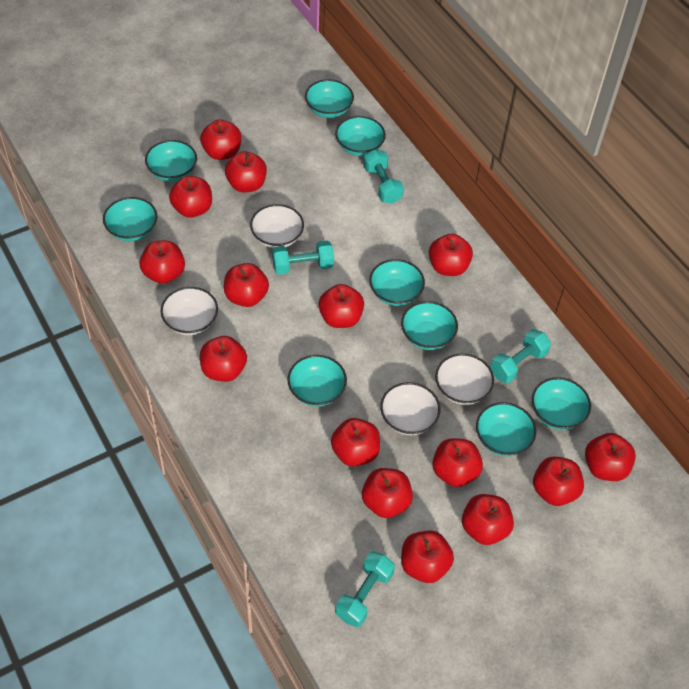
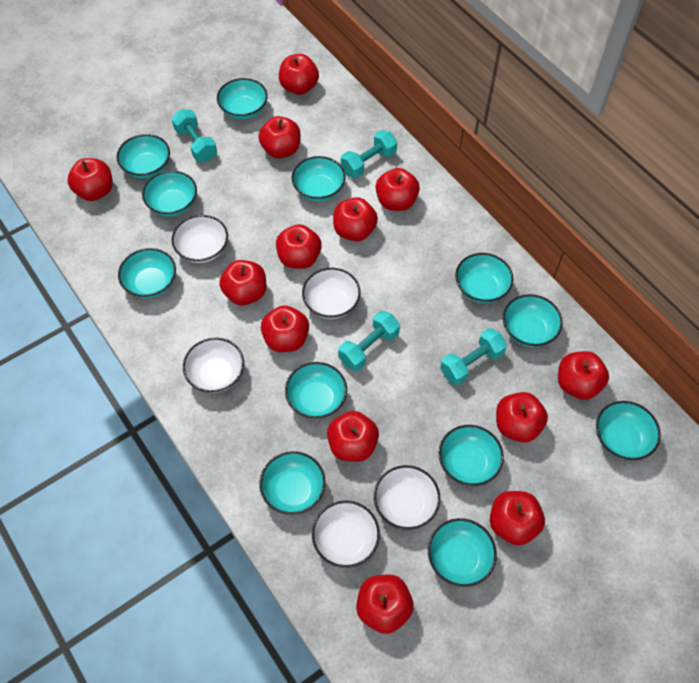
red apple: [139,240,185,284] [169,176,212,218] [200,120,241,160] [200,336,247,382] [224,263,269,307] [225,151,267,192] [318,284,364,328] [331,418,380,467] [362,468,413,518] [401,531,454,583] [429,234,473,276] [432,438,483,487] [462,494,514,545] [533,456,584,506] [585,433,636,481] = 15 -> [67,158,113,201] [219,260,266,305] [258,116,301,158] [261,305,309,352] [276,224,322,269] [279,54,319,95] [327,411,379,462] [333,197,378,241] [356,574,414,634] [376,168,420,211] [490,491,545,546] [496,392,548,442] [558,351,609,400] = 13
turquoise bowl: [103,197,158,241] [145,140,197,182] [287,355,347,407] [305,79,354,118] [335,116,386,156] [369,259,425,306] [401,301,458,350] [476,402,537,456] [532,377,591,430] = 9 -> [116,134,170,178] [118,248,176,298] [142,171,197,217] [217,78,268,120] [259,451,326,515] [285,362,347,419] [291,156,346,201] [428,518,497,587] [438,425,504,486] [455,253,514,303] [503,294,563,347] [596,401,661,460] = 12
white bowl: [160,287,218,335] [250,204,304,248] [380,382,440,435] [435,353,494,405] = 4 -> [171,215,228,263] [183,338,244,393] [302,268,361,319] [312,500,380,568] [374,465,440,530] = 5

